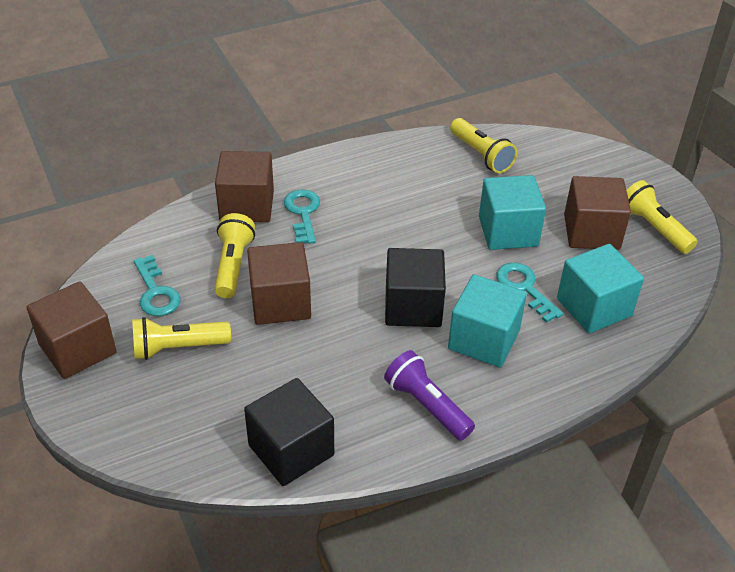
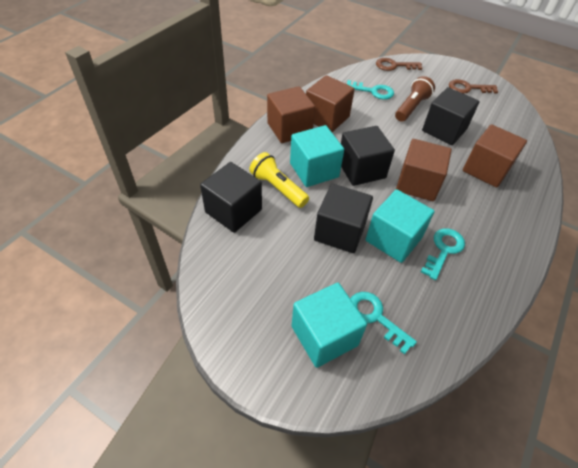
black cube: [244,378,334,486] [385,248,446,327] = 2 -> [200,162,262,233] [314,184,373,253] [341,126,395,186] [422,87,480,145] = 4
brown flashlight: none = 0 -> [395,76,435,122] = 1
brown key: none = 0 -> [376,58,422,71] [449,79,498,94] = 2
purple flashlight: [384,350,475,441] = 1 -> none = 0
yellow flashlight: [132,317,231,360] [215,213,255,298] [450,118,517,173] [626,180,698,254] = 4 -> [249,152,309,208] = 1

